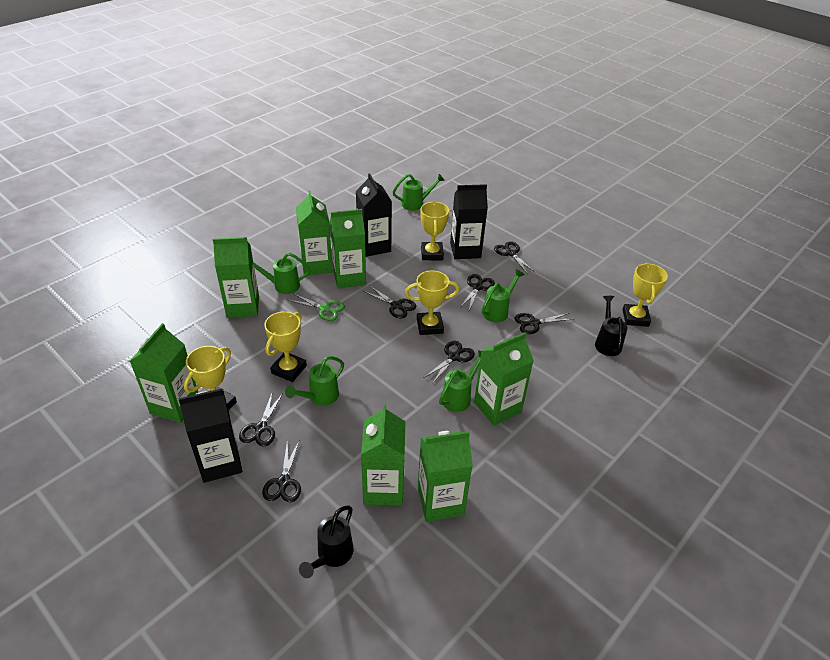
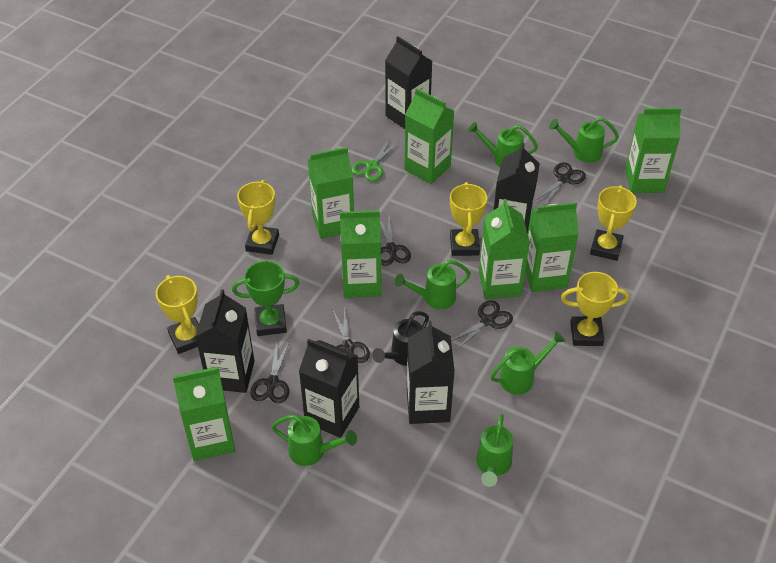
black carton: [178,388,242,483] [356,173,392,257] [450,184,488,259] = 3 -> [195,289,254,393] [299,339,359,438] [385,36,432,129] [407,321,455,424] [494,143,540,233] = 5
black scissors: [239,391,283,447] [262,441,301,502] [363,286,416,318] [424,341,475,384] [460,274,495,310] [494,241,536,274] [514,313,574,334] = 7 -> [250,341,289,403] [332,306,370,363] [380,217,411,266] [451,300,513,351] [536,162,586,205] = 5
black watering can: [299,505,354,578] [595,296,628,356] = 2 -> [372,311,429,366] = 1
green trophy: none = 0 -> [232,261,300,336] = 1
green watering can: [253,253,310,294] [285,356,344,406] [393,174,445,211] [439,350,481,412] [482,269,525,322] = 5 -> [271,415,357,466] [394,260,471,309] [468,122,538,167] [476,414,513,487] [490,331,566,394] [549,117,619,163] = 6

